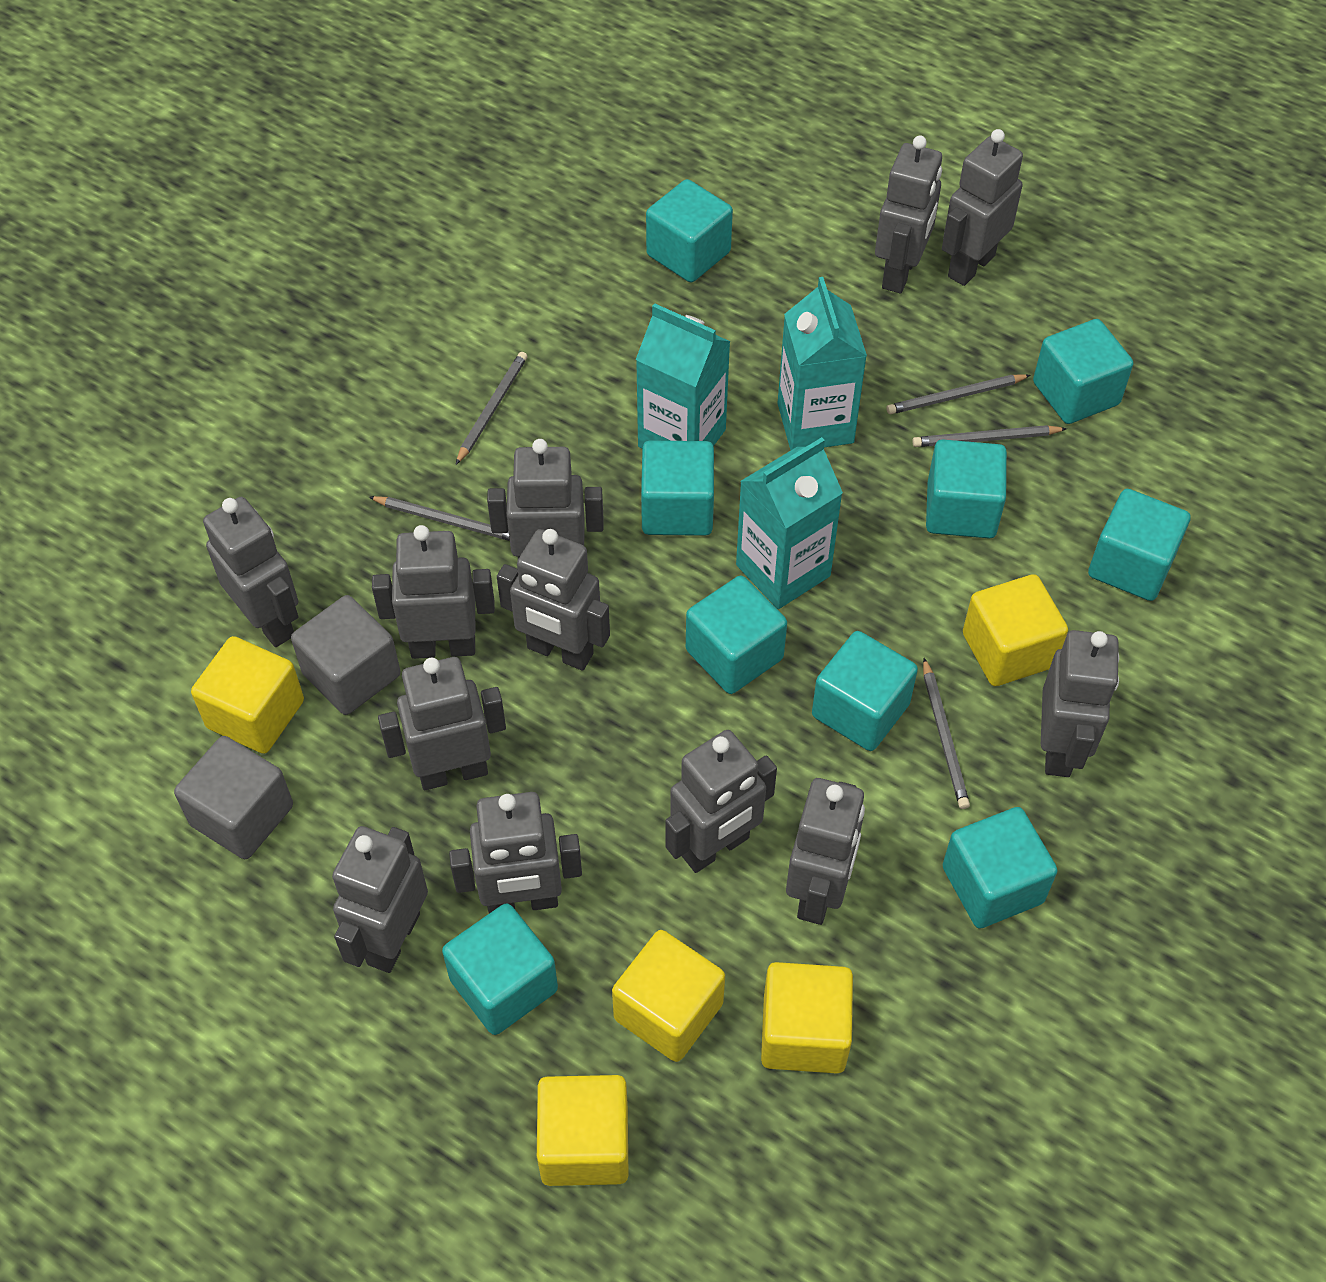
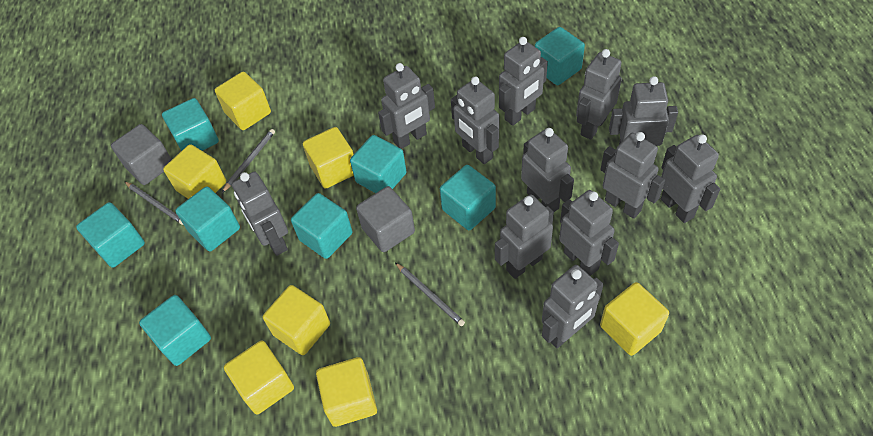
grey pencil: [369,496,510,541] [456,352,527,464] [887,374,1031,414] [912,425,1067,447] [923,658,970,809] = 5 -> [124,181,183,225] [222,129,275,193] [395,263,465,326] = 3
turquoise carton: [636,303,731,449] [736,437,843,609] [777,277,867,450] = 3 -> none = 0
turquoise cube: [442,903,558,1035] [641,441,714,536] [646,179,733,282] [686,576,787,694] [812,631,918,751] [926,439,1007,539] [942,807,1057,929] [1033,319,1133,424] [1088,489,1191,601] = 9 -> [76,202,145,268] [139,295,211,366] [162,98,219,151] [175,186,240,252] [291,193,353,259] [350,135,407,193] [440,165,496,230] [535,27,585,85] = 8
yellow cube: [191,636,304,754] [537,1075,629,1186] [612,930,725,1062] [761,962,853,1074] [963,574,1068,686] = 5 -> [163,144,226,199] [215,72,271,130] [224,341,294,414] [263,285,330,355] [303,127,354,189] [316,357,377,427] [600,282,669,356] = 7

